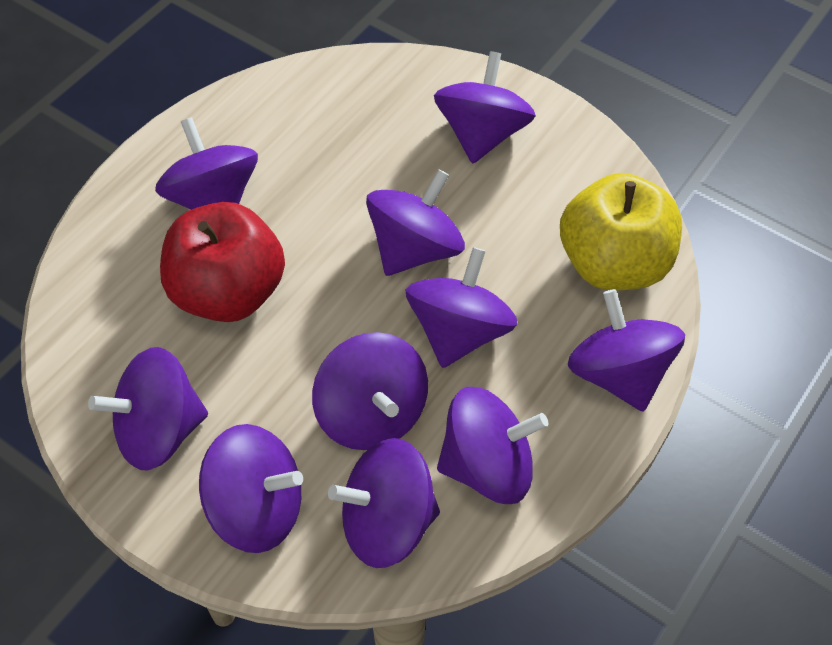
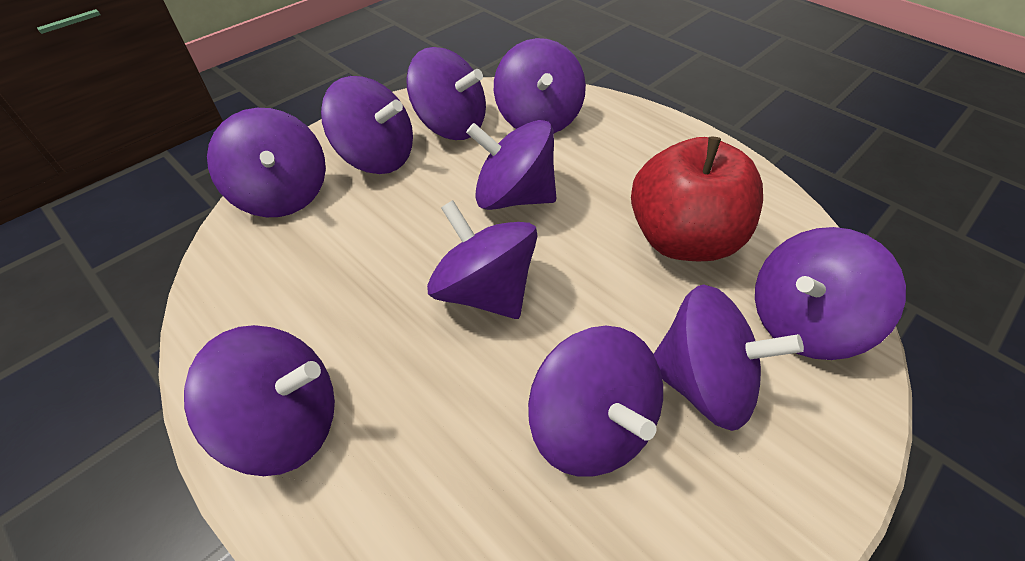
yellow apple: [560,173,682,290] = 1 -> none = 0

